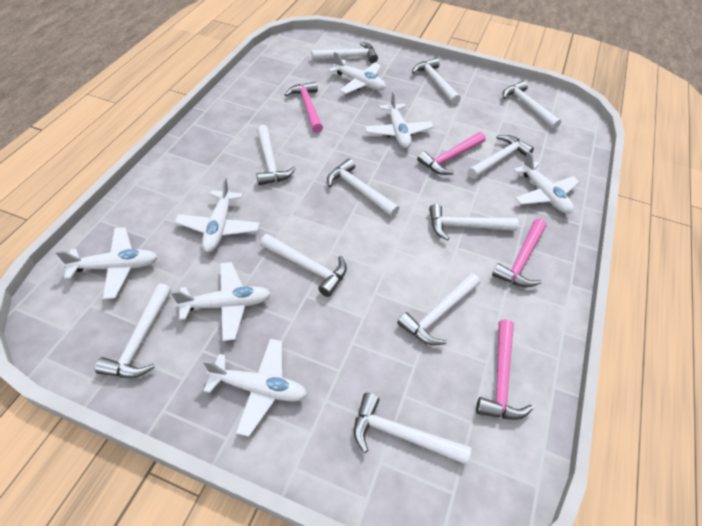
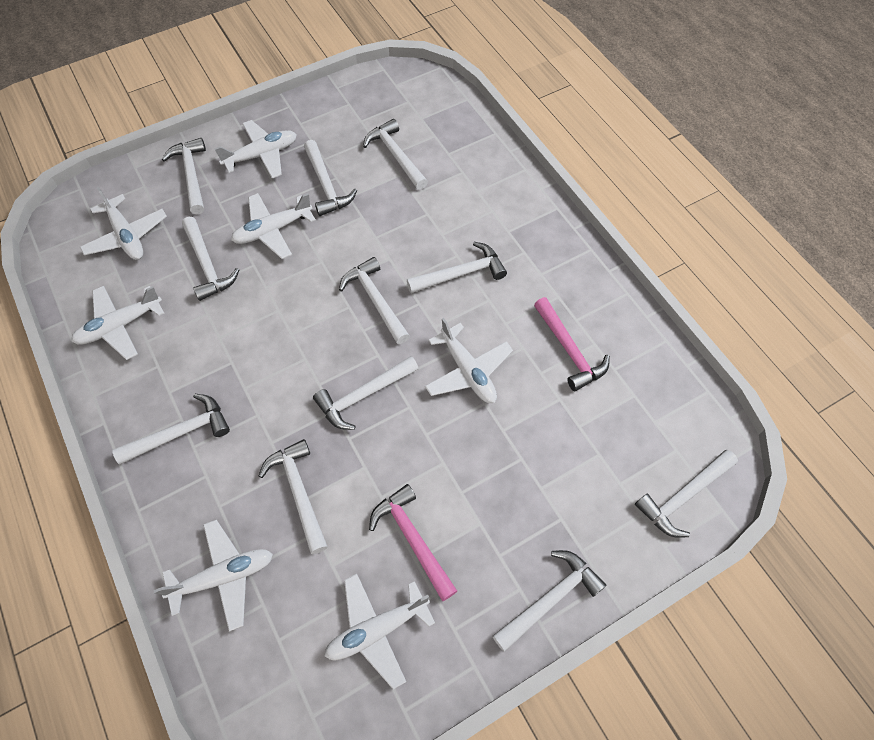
pink hammer: [285,81,323,133] [417,132,486,175] [476,320,534,420] [492,219,546,287] = 4 -> [369,484,457,601] [534,297,610,391] = 2

